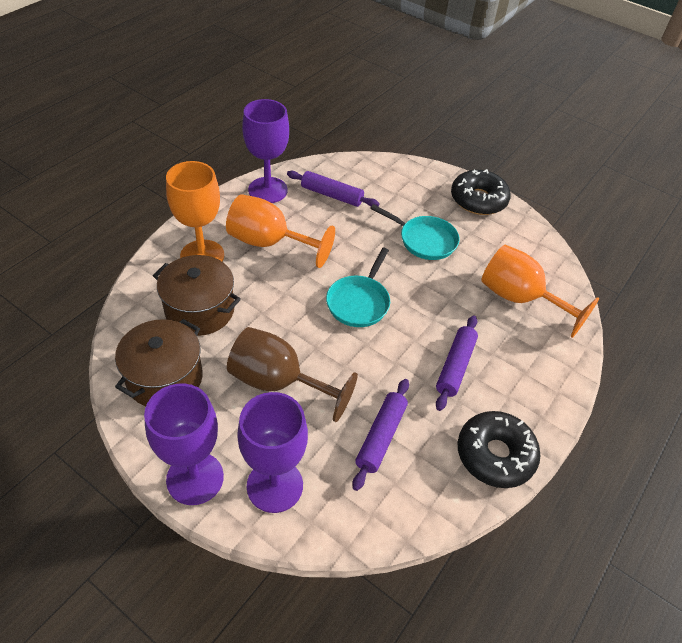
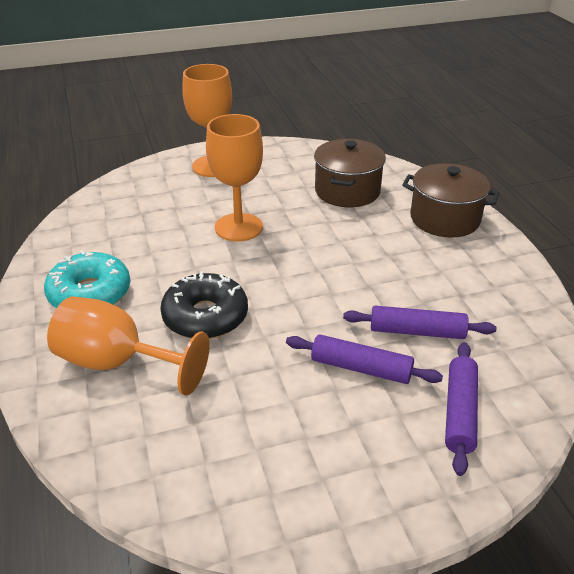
black donut: [451,169,511,215] [458,411,541,488] = 2 -> [160,271,248,339] = 1
brown goblet: [227,327,358,422] = 1 -> none = 0
purple goblet: [144,383,224,505] [237,392,308,513] [242,99,289,203] = 3 -> none = 0
turquoise donut: none = 0 -> [44,250,130,308] = 1
turquoise pan: [326,248,390,327] [370,204,459,260] = 2 -> none = 0

